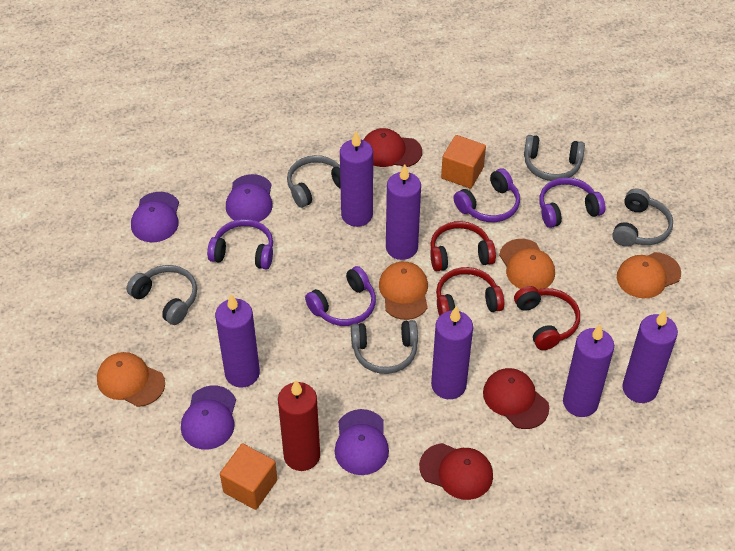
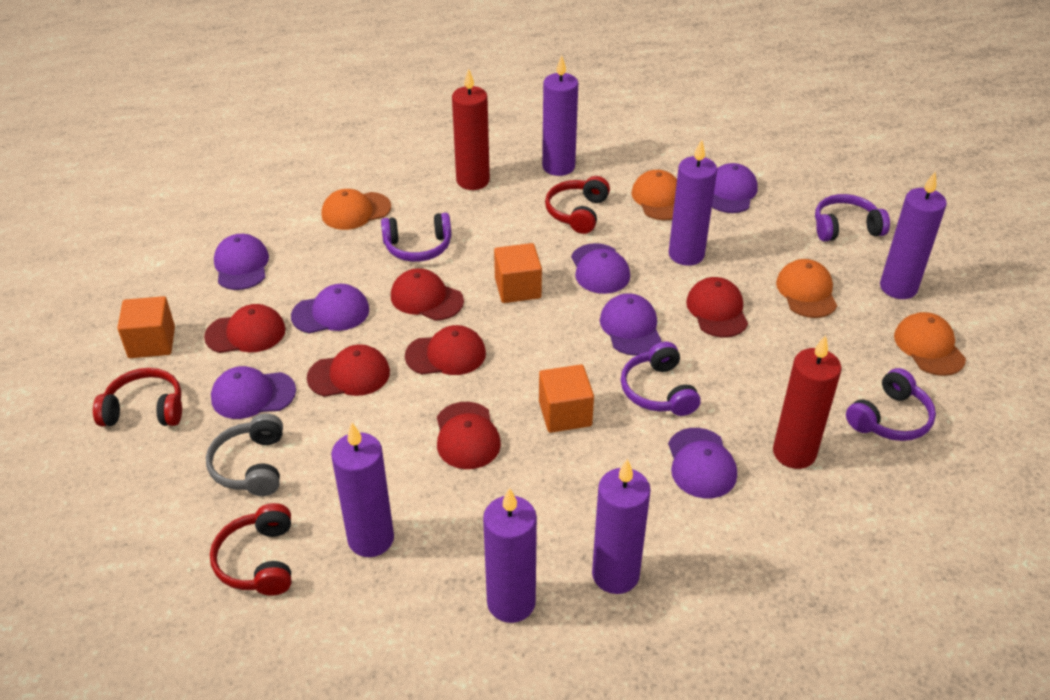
grey headphones: [126,265,197,325] [287,155,341,208] [351,320,418,374] [524,135,585,181] [612,189,673,247] = 5 -> [206,414,283,496] = 1
orange cube: [220,444,278,510] [441,135,486,189] = 2 -> [117,296,175,358] [494,243,542,303] [539,364,594,433] = 3
purple cap: [131,192,179,242] [181,386,236,449] [226,174,273,222] [335,409,389,475] = 4 -> [211,366,296,419] [214,234,269,290] [291,284,369,333] [571,243,630,294] [600,293,662,355] [668,428,737,498] [712,163,757,213] = 7
red candle: [278,380,320,471] = 1 -> [452,68,490,190] [773,335,841,469] = 2
red cap: [364,128,422,167] [419,443,493,500] [483,368,549,429] = 3 -> [204,304,286,353] [307,344,390,397] [391,268,464,321] [405,325,486,375] [437,402,501,469] [686,277,748,337] = 6

